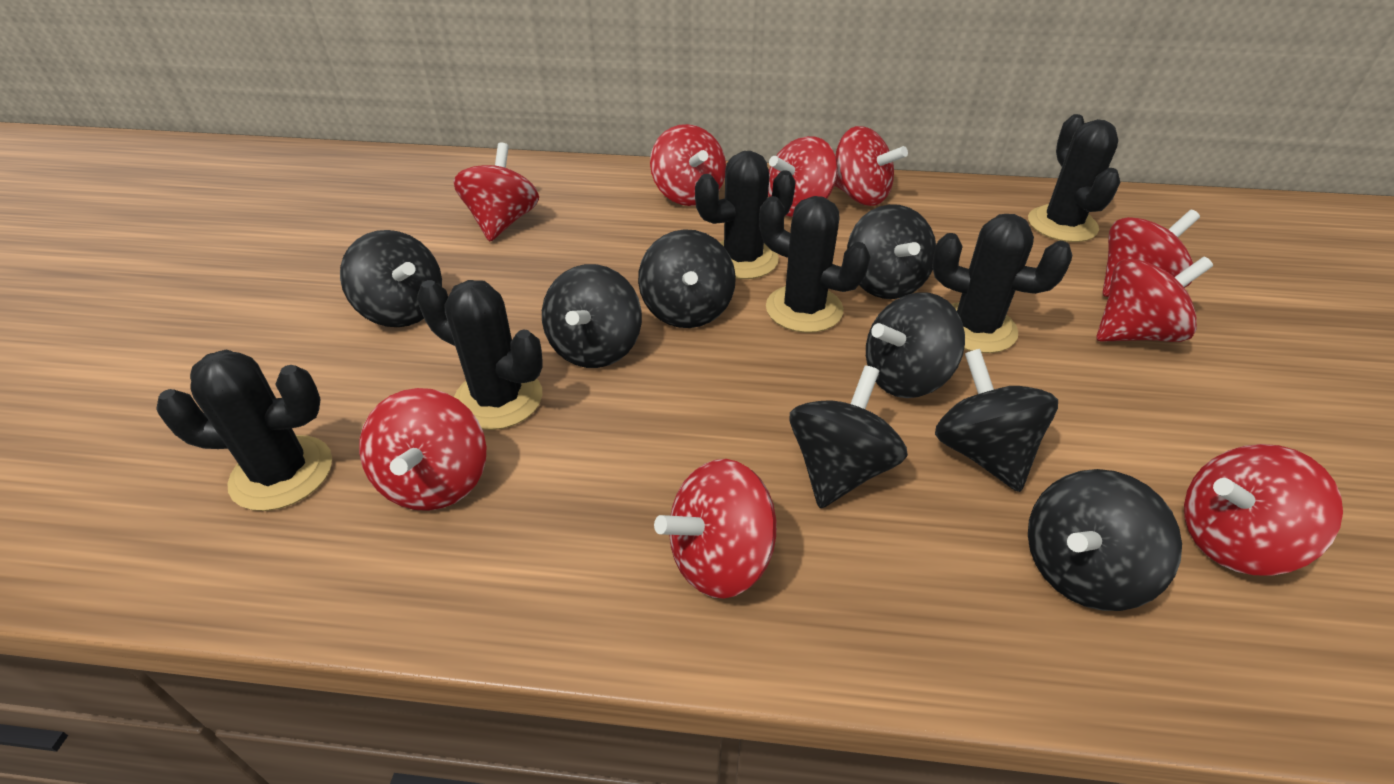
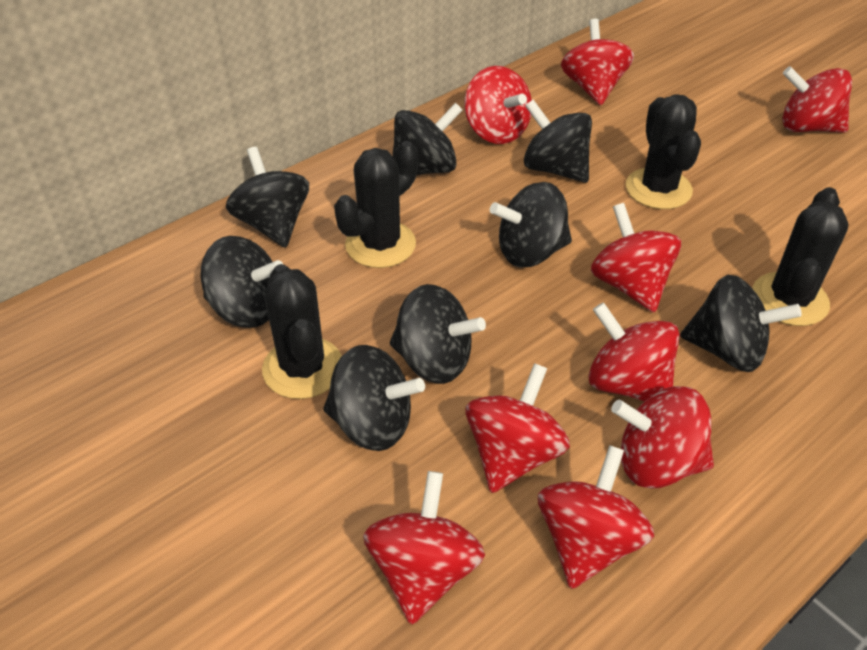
black cactus: [156,350,332,511] [417,280,543,430] [695,151,796,279] [759,196,870,333] [932,214,1073,353] [1028,114,1120,242] = 6 -> [262,264,342,399] [334,141,418,268] [626,94,701,209] [752,187,849,326] = 4

